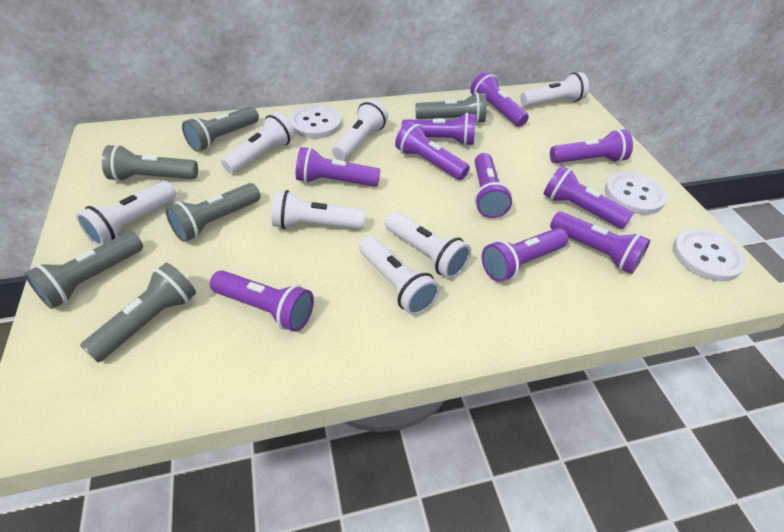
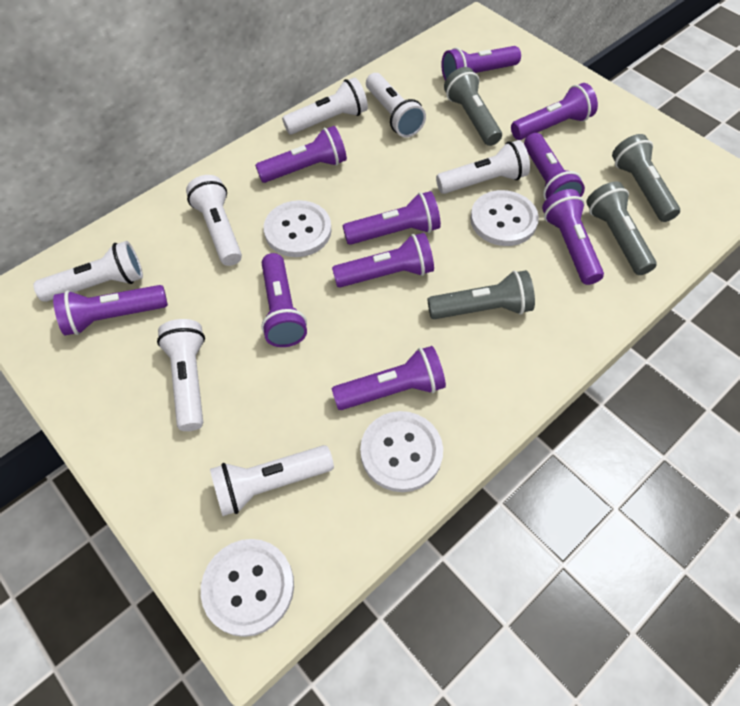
grey flashlight: [24,232,143,309] [80,263,196,362] [102,145,198,182] [166,183,261,242] [182,106,259,152] [415,92,487,124] = 6 -> [428,270,535,319] [444,67,502,146] [586,182,657,275] [612,134,680,222] = 4
white button: [289,105,341,138] [605,172,667,215] [673,229,746,281] = 3 -> [201,539,294,637] [264,200,332,257] [360,411,443,492] [470,190,539,246] = 4

